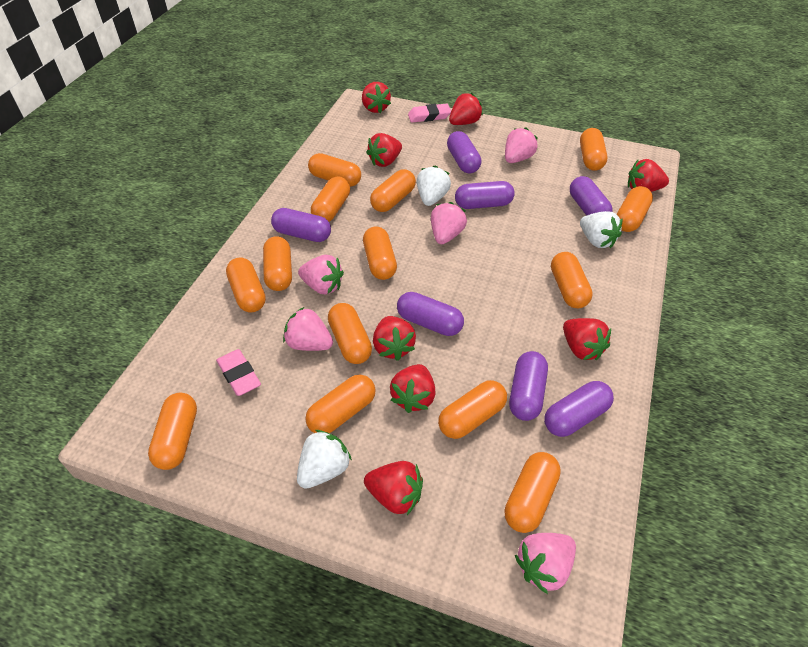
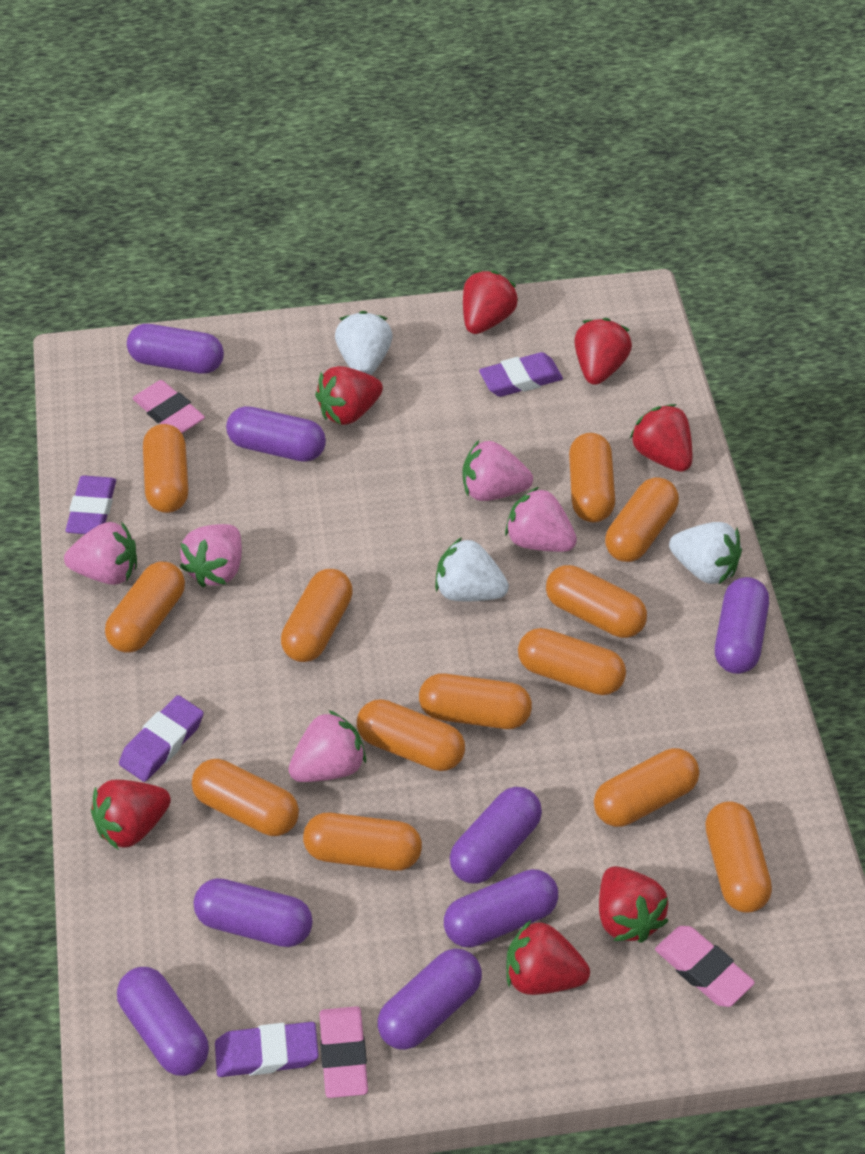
orange capsule: [148,393,197,470] [226,257,266,312] [263,236,292,291] [305,375,376,433] [308,153,361,187] [311,176,350,222] [328,303,372,364] [363,226,397,280] [370,169,416,212] [438,380,507,439] [504,452,561,533] [551,252,593,308] [580,128,608,171] [617,186,653,232] = 14 -> [105,562,185,653] [143,424,188,513] [192,759,299,836] [281,569,353,662] [303,812,422,871] [357,699,465,771] [419,673,532,729] [518,628,626,695] [546,565,647,638] [569,433,615,523] [594,748,699,827] [605,477,679,562] [705,801,772,913] = 13
pink eraser: [216,349,261,396] [408,104,451,123] = 2 -> [133,380,205,433] [320,1006,368,1098] [655,926,755,1007] = 3
purple capsule: [271,208,331,242] [397,292,464,336] [447,131,481,173] [455,181,515,209] [509,351,548,421] [544,381,614,437] [570,176,612,216] = 7 -> [117,967,209,1076] [127,324,224,374] [194,878,313,947] [226,406,326,462] [377,948,482,1050] [444,869,558,948] [450,787,542,884] [715,577,769,674] = 8
purple eraser: none = 0 -> [66,475,116,534] [119,695,204,782] [215,1022,319,1077] [479,352,563,397] = 4
red strawberry: [362,82,391,113] [364,461,423,515] [366,133,402,167] [373,316,416,361] [390,364,436,413] [449,93,483,125] [563,318,611,360] [628,159,669,192] = 8 -> [91,779,171,850] [315,366,383,425] [463,271,518,334] [506,920,590,995] [574,318,632,385] [599,866,669,943] [630,404,693,472] = 7

